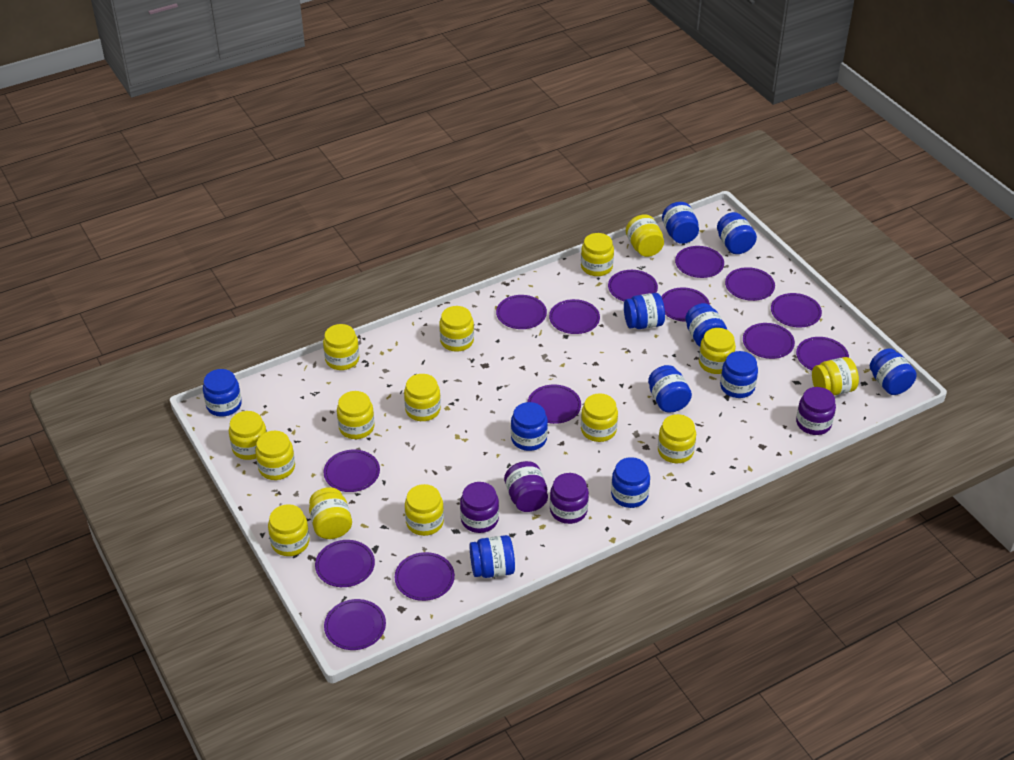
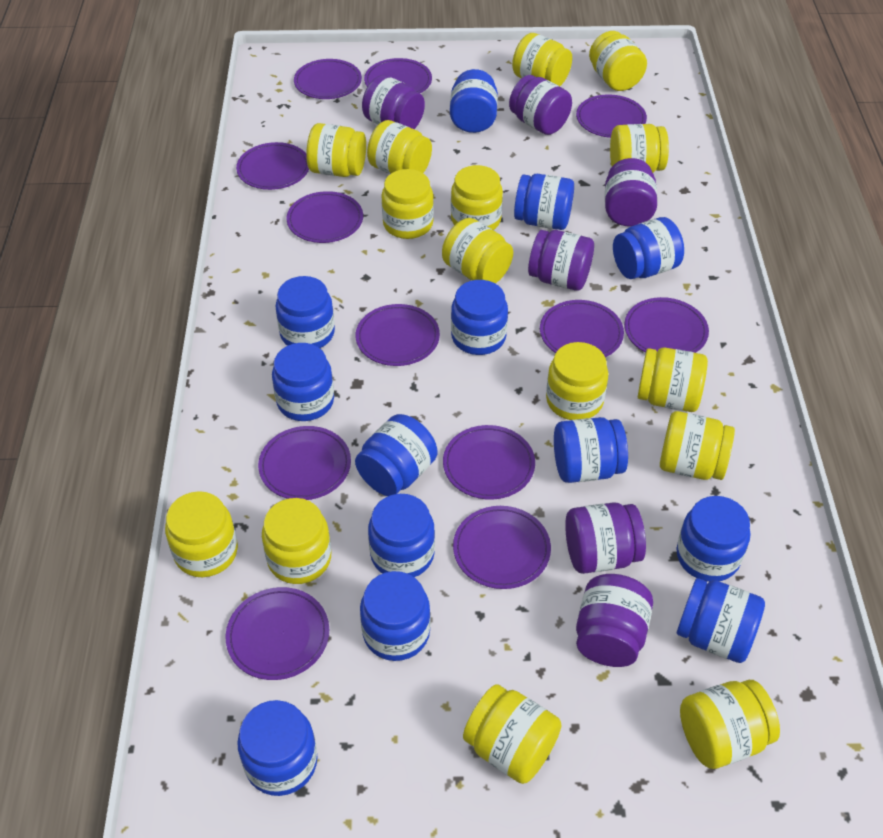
blue jar: [203,369,242,417] [470,535,515,578] [511,402,548,451] [611,457,650,508] [624,293,665,329] [648,365,692,413] [662,202,699,244] [685,303,727,347] [717,212,757,254] [720,351,758,398] [870,348,917,395] = 11 -> [237,700,318,796] [272,343,334,421] [276,276,335,348] [355,414,437,496] [360,571,431,661] [368,494,435,577] [450,69,498,133] [451,280,508,355] [514,174,574,230] [554,417,628,483] [613,217,684,279] [677,496,750,582] [677,578,765,663] = 13
purple jar: [460,482,499,533] [504,461,548,512] [550,473,589,524] [796,387,836,435] = 4 -> [362,75,425,129] [509,75,572,135] [528,230,594,291] [565,502,646,574] [576,574,653,667] [605,158,657,227] = 6
purple plate: [315,540,375,587] [324,450,380,492] [324,599,386,650] [395,552,455,601] [496,295,547,329] [527,385,581,424] [549,299,600,334] [608,270,658,301] [661,287,710,322] [675,246,724,278] [725,267,775,301] [743,323,795,359] [771,293,822,327] [796,337,849,370] = 14 -> [226,587,329,680] [236,142,309,190] [258,426,351,500] [286,191,363,243] [294,59,362,99] [356,304,440,366] [364,58,432,93] [443,425,535,500] [453,506,551,589] [540,300,624,357] [576,94,647,138] [624,297,709,353] = 12

